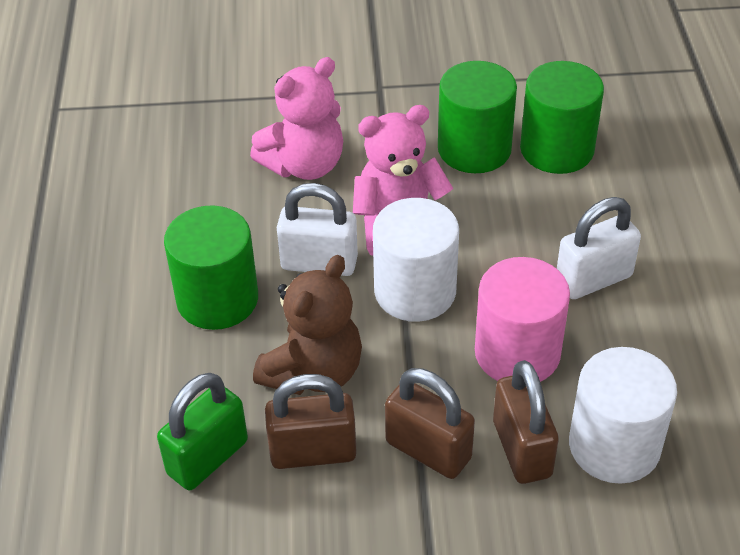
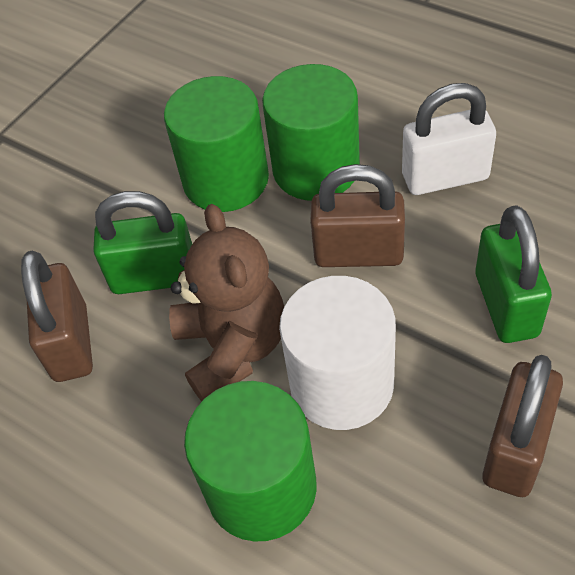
green padlock: [157,373,248,490] = 1 -> [93,191,192,294] [475,205,552,343] = 2
pink cylinder: [475,257,570,382] = 1 -> none = 0
pink teddy bear: [250,57,343,180] [353,105,454,256] = 2 -> none = 0
white cylinder: [373,198,459,322] [569,347,677,484] = 2 -> [279,276,396,430] = 1
white padlock: [277,183,358,276] [557,197,641,299] = 2 -> [402,83,496,195] = 1

